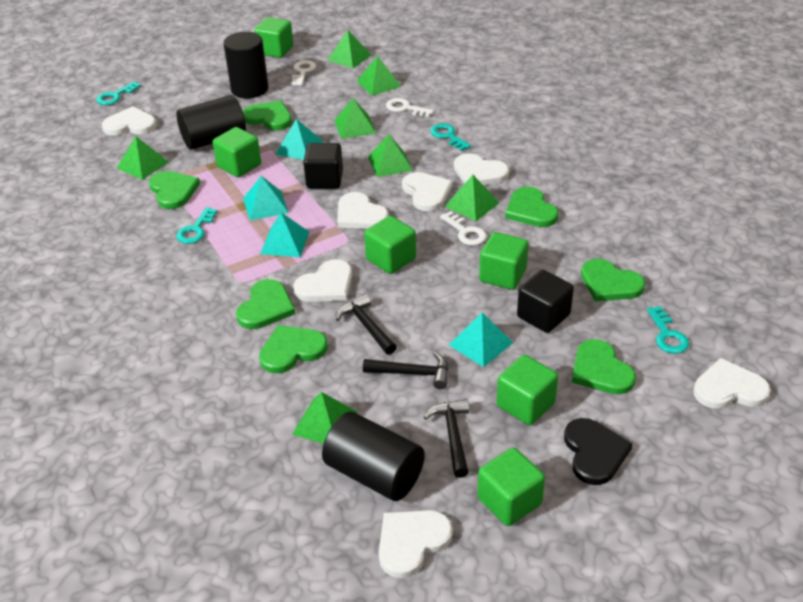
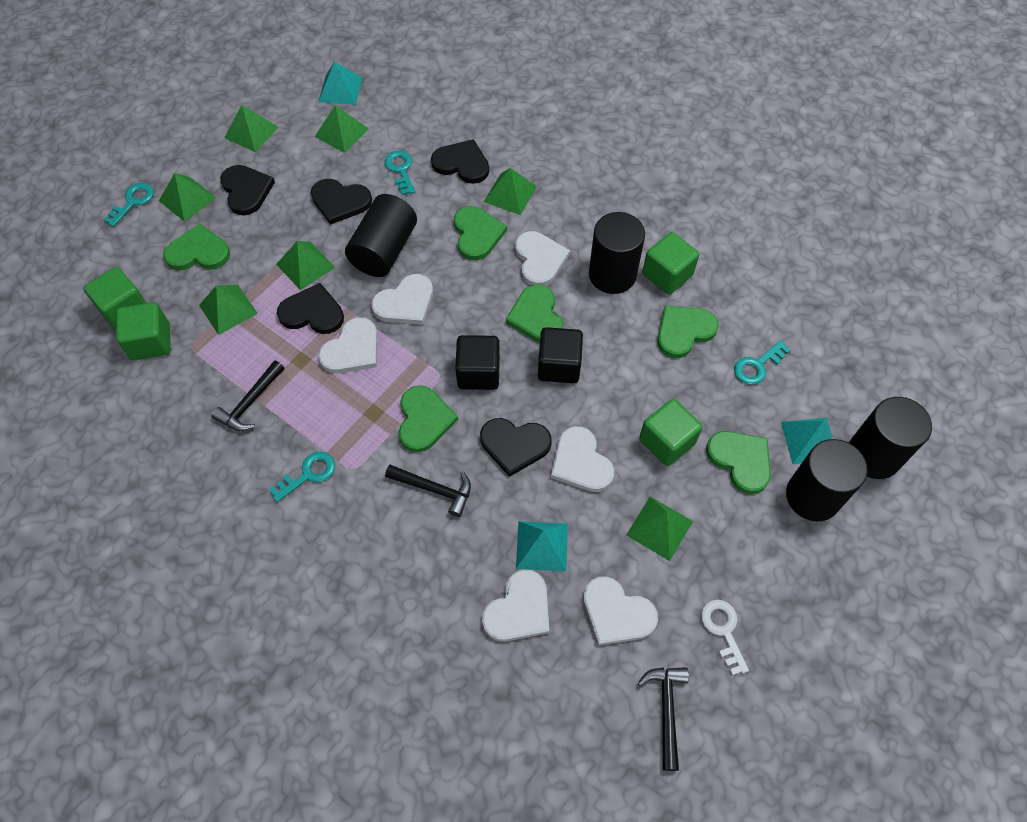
black cylinder: [177,95,246,150] [223,32,269,99] [322,412,425,501] = 3 -> [345,194,417,277] [589,212,645,294] [786,439,868,521] [849,397,932,479] = 4
black heart: [564,418,633,485] = 1 -> [220,165,275,216] [277,283,344,334] [311,179,372,225] [431,139,489,184] [480,418,552,477] = 5
green cube: [213,127,261,177] [254,17,293,58] [364,216,416,274] [478,448,545,526] [479,232,528,290] [497,355,558,425] = 6 -> [83,267,146,330] [116,302,171,360] [639,399,703,466] [642,232,699,295] = 4
green heart: [149,171,200,209] [236,279,295,329] [243,100,292,130] [259,325,328,373] [505,187,559,227] [572,339,636,394] [581,259,645,301] = 7 -> [163,224,230,270] [399,385,458,452] [454,206,507,260] [506,284,563,342] [657,306,719,358] [706,431,771,494] = 6
turquoise pyramid: [243,176,289,221] [260,213,309,257] [276,119,324,160] [449,313,513,367] = 4 -> [319,62,362,105] [516,521,568,571] [781,418,833,464] = 3
white heart: [102,106,157,136] [293,259,352,302] [337,192,389,229] [379,510,453,578] [402,172,453,211] [454,153,509,185] [693,358,771,409] = 7 -> [318,317,377,374] [372,274,433,325] [482,570,549,642] [515,231,570,286] [551,426,614,492] [583,576,658,646] = 6
white key: [292,60,316,86] [386,98,434,117] [440,211,487,245] = 3 -> [701,600,749,675] = 1

